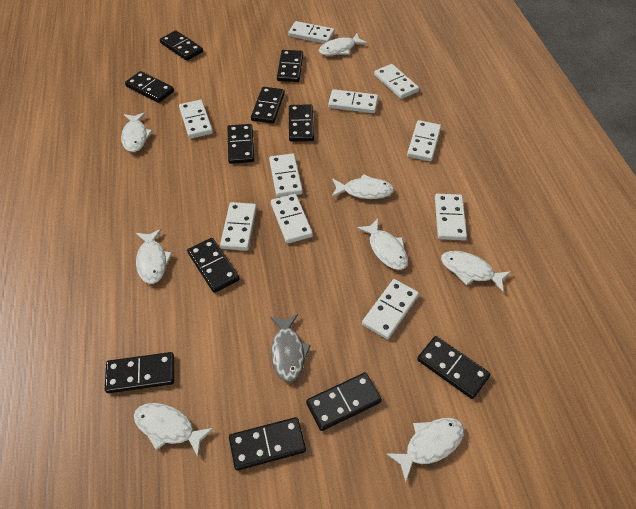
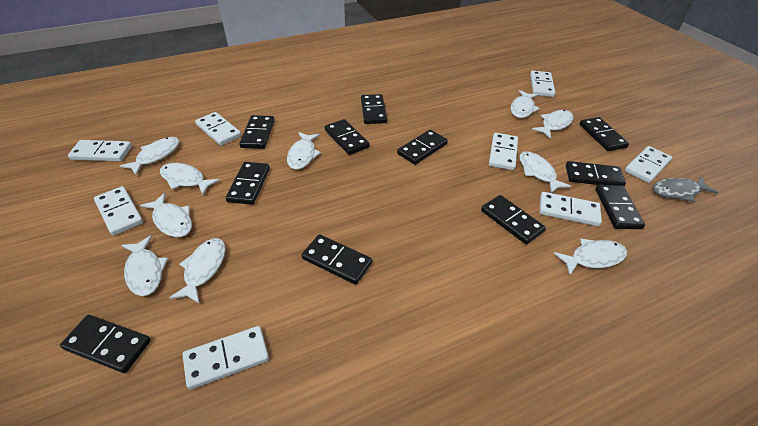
white domino: [179,100,213,139] [220,202,257,251] [269,153,303,197] [271,194,313,244] [288,21,335,43] [328,89,378,113] [362,279,419,339] [374,64,419,99] [407,120,441,161] [435,194,467,240] = 10 -> [68,140,132,161] [94,186,143,236] [182,326,269,390] [195,112,241,146] [489,133,518,170] [530,71,555,97] [540,192,602,226] [625,146,672,183] = 8
white fish: [121,112,153,152] [134,403,214,457] [136,228,173,284] [319,34,368,56] [332,174,394,199] [357,219,408,270] [386,418,464,482] [441,251,511,292] = 8 -> [120,137,179,175] [121,235,168,296] [140,193,192,237] [160,163,220,195] [169,238,226,304] [287,132,321,170] [511,90,540,118] [519,151,571,193] [532,110,573,139] [554,238,627,275] = 10

